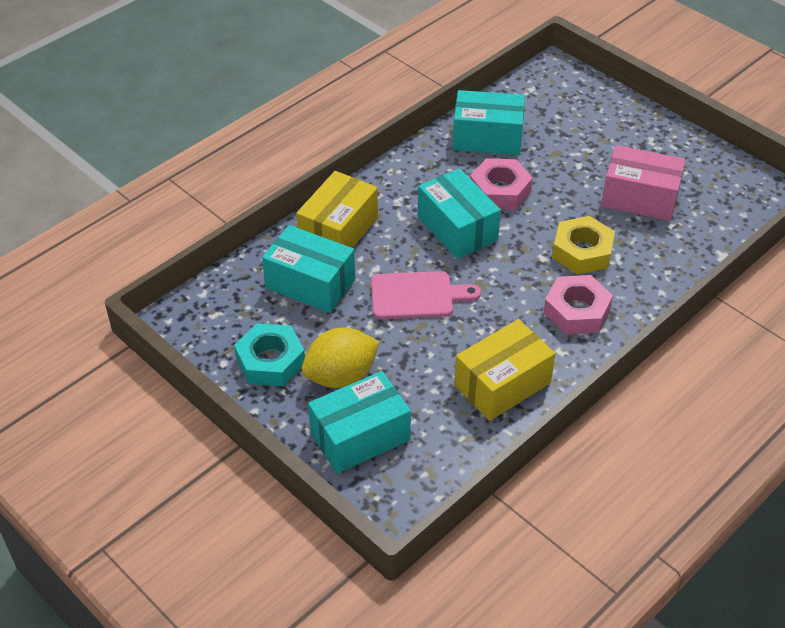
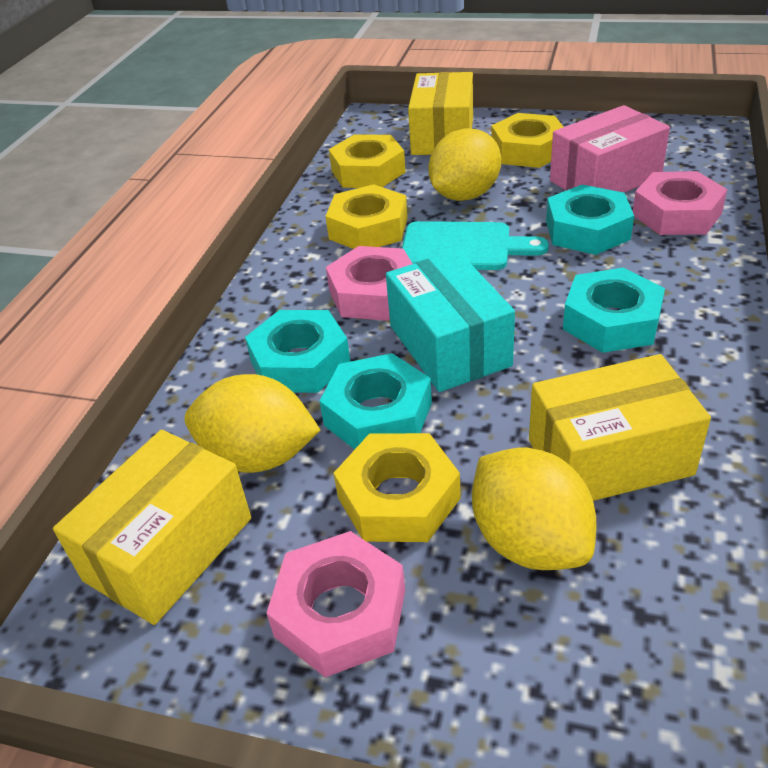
pink cutting board: [371,271,481,319] = 1 -> none = 0
pink nut: [470,158,533,210] [543,275,613,334] = 2 -> [267,531,405,677] [326,246,413,321] [633,171,727,235] = 3
turquoise box: [262,225,355,313] [308,371,411,474] [418,168,501,259] [453,90,525,155] = 4 -> [386,250,515,392] = 1
turquoise cutting board: none = 0 -> [402,221,549,270] = 1
turquoise nut: [234,323,305,386] = 1 -> [245,310,350,393] [320,353,432,449] [546,185,634,255] [563,267,665,353] = 4
yellow box: [296,171,378,248] [454,319,555,421] = 2 -> [53,430,251,625] [408,72,473,155] [529,354,711,501] = 3
yellow lemon: [302,328,379,388] = 1 -> [185,374,320,473] [428,128,501,201] [472,447,596,570] = 3
yellow nut: [552,216,615,275] = 1 -> [326,184,408,249] [329,134,406,188] [334,433,461,542] [491,113,563,168] = 4

